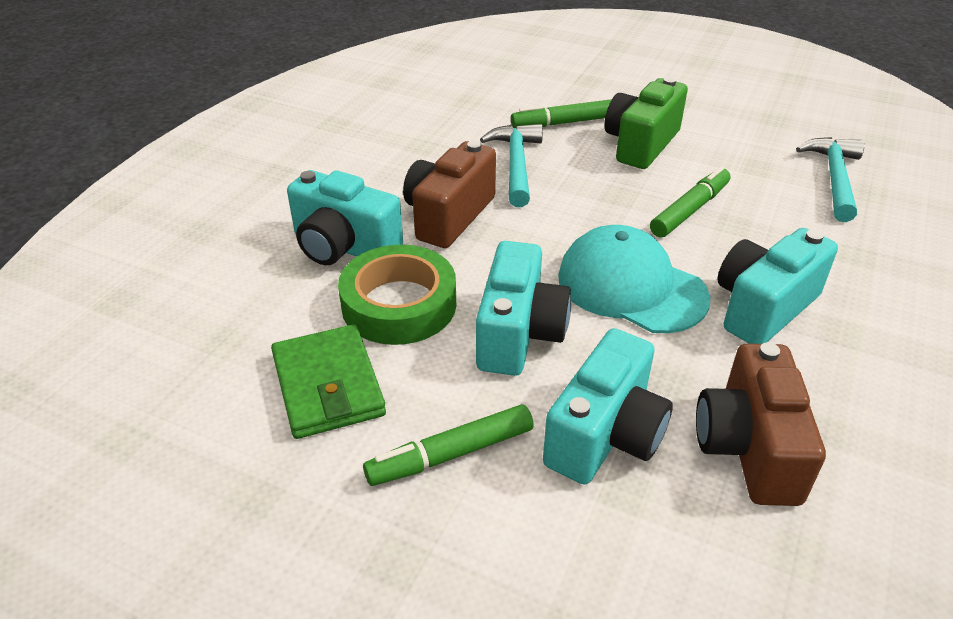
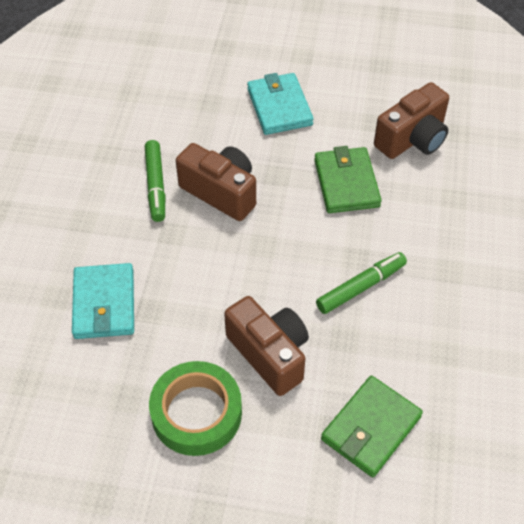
brown camera: [403,140,496,248] [696,342,826,506] = 2 -> [176,143,256,221] [224,296,309,396] [374,82,449,159] = 3
green camera: [604,77,688,169] = 1 -> none = 0
green marker: [363,404,534,486] [511,99,612,128] [650,167,730,238] = 3 -> [145,140,165,222] [316,252,407,314] = 2
green wallet: [271,324,386,439] = 1 -> [314,146,382,213] [321,376,423,478] = 2
turquoise camera: [287,170,403,265] [476,241,571,376] [543,328,673,484] [718,228,838,344] = 4 -> none = 0
turquoise cap: [558,225,710,333] = 1 -> none = 0
turquoise hammer: [480,124,543,207] [796,137,865,222] = 2 -> none = 0
turquoise wallet: none = 0 -> [72,263,134,339] [247,73,313,135] = 2

